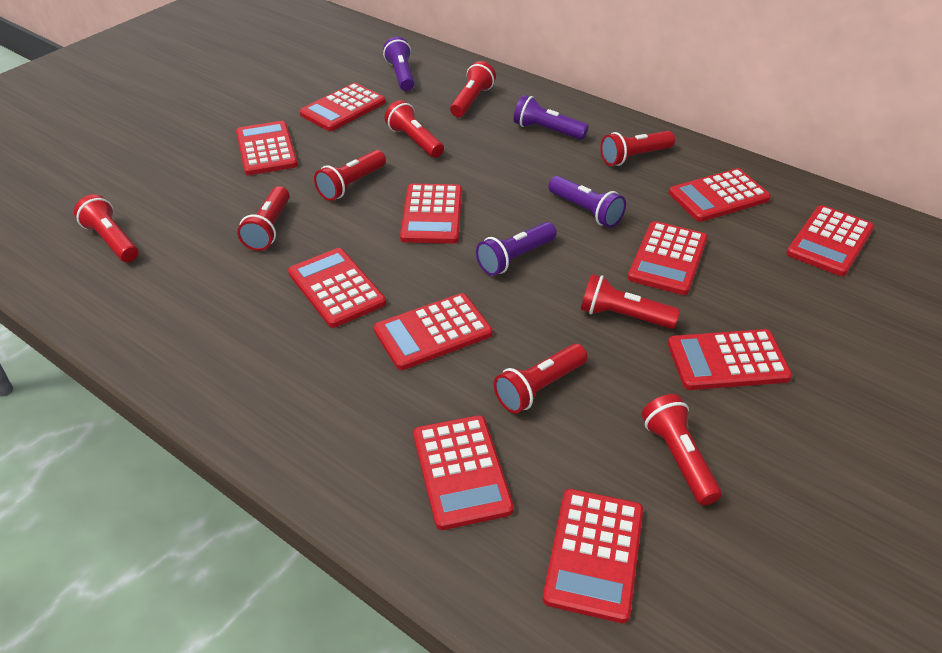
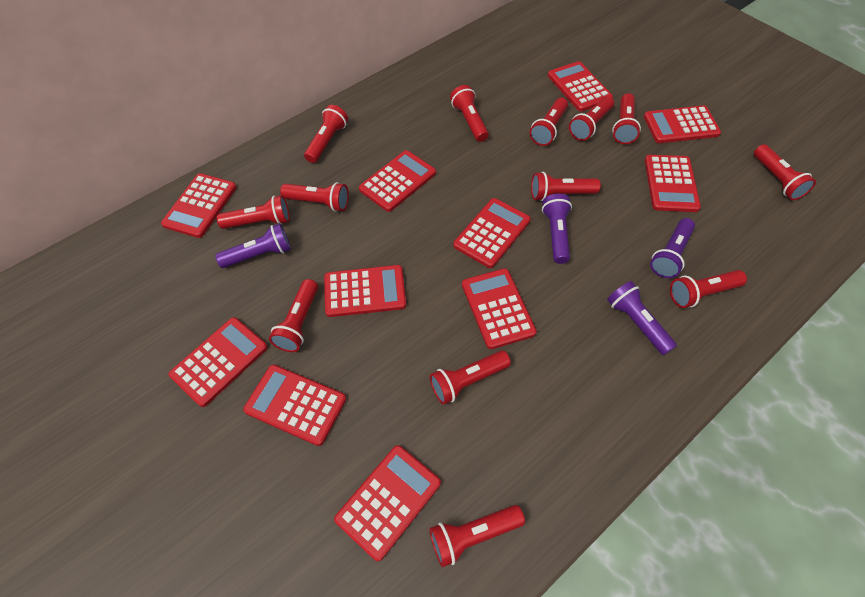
red flashlight: [74,194,138,262] [237,186,289,251] [314,150,386,201] [384,100,444,158] [450,61,496,117] [494,344,588,413] [581,274,680,329] [600,131,675,166] [641,394,722,505] = 9 -> [217,195,290,229] [269,279,318,352] [280,182,349,212] [304,105,348,163] [429,505,525,567] [430,351,511,405] [450,85,489,142] [529,98,568,146] [531,172,601,201] [569,96,614,141] [612,93,641,144] [670,270,747,308] [754,144,816,200] = 13

